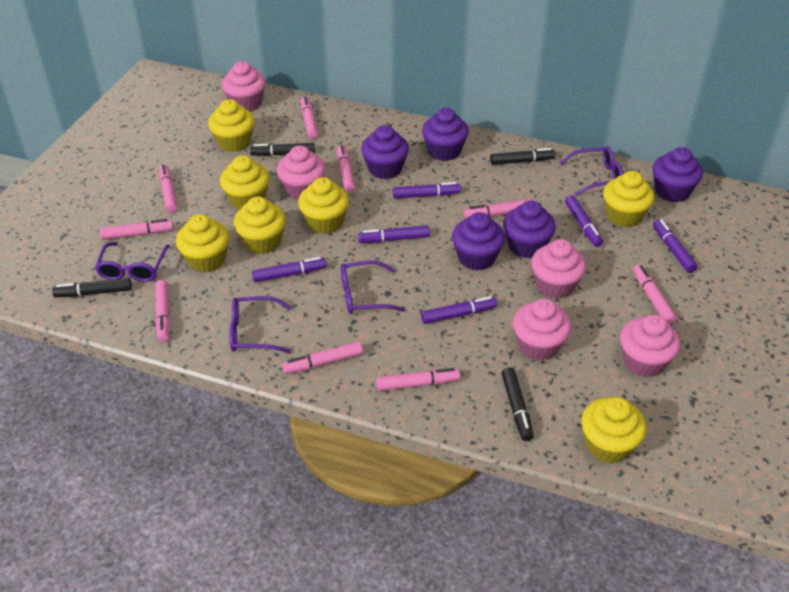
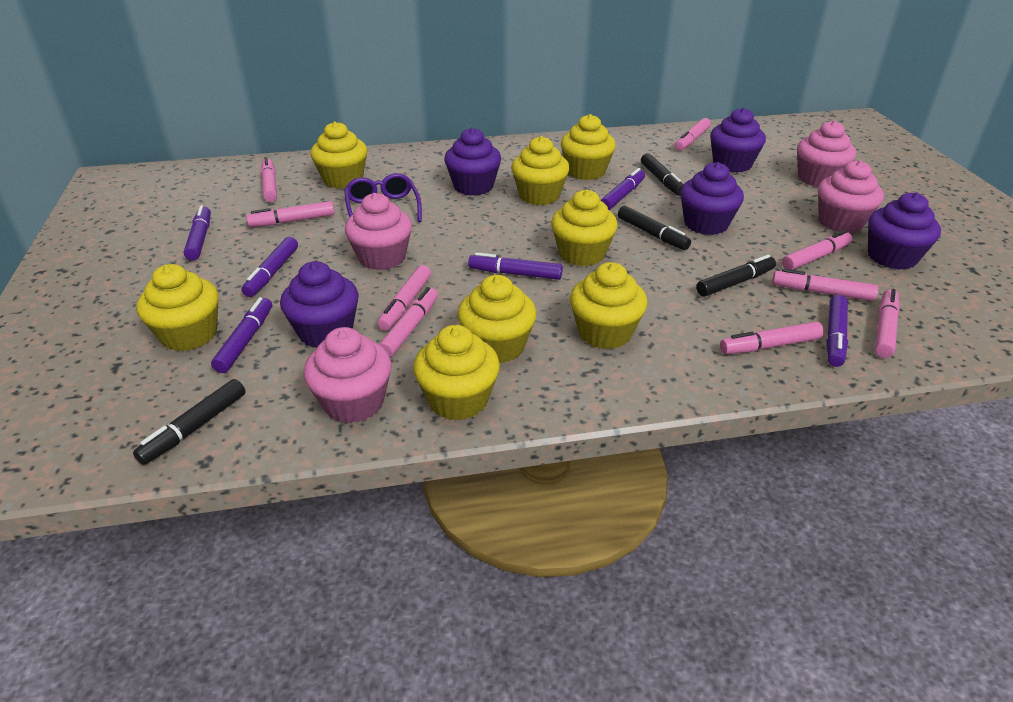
pink cupcake: [222,61,266,111] [277,145,326,200] [513,299,571,361] [531,239,586,299] [620,314,680,377] = 5 -> [303,327,392,423] [345,193,412,270] [797,121,856,187] [818,160,884,233] = 4
purple glasses: [95,242,170,282] [230,296,292,353] [341,261,405,314] [559,146,623,196] = 4 -> [344,173,422,222] = 1
yellow cupcake: [176,214,229,273] [208,99,255,152] [220,155,270,210] [234,197,286,254] [298,177,349,234] [581,397,647,463] [603,171,654,227] = 7 -> [136,264,219,351] [311,121,367,189] [413,325,500,420] [457,275,537,363] [511,136,570,205] [551,189,618,266] [561,114,616,180] [570,262,647,349] = 8

